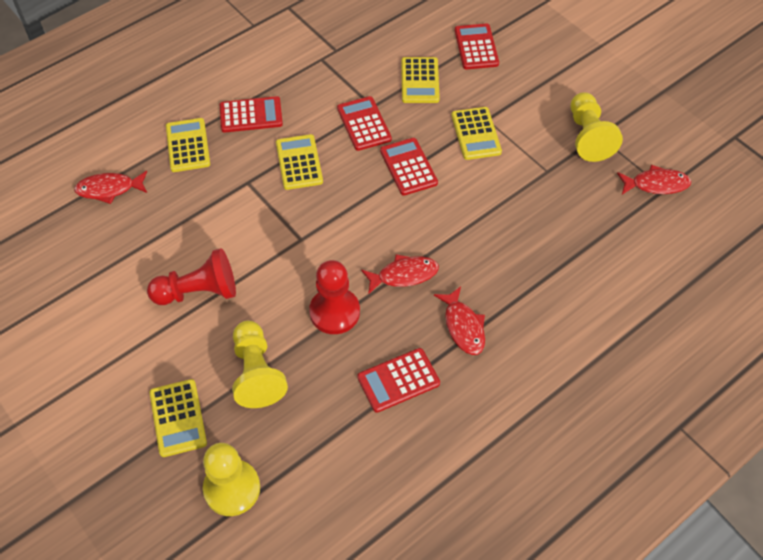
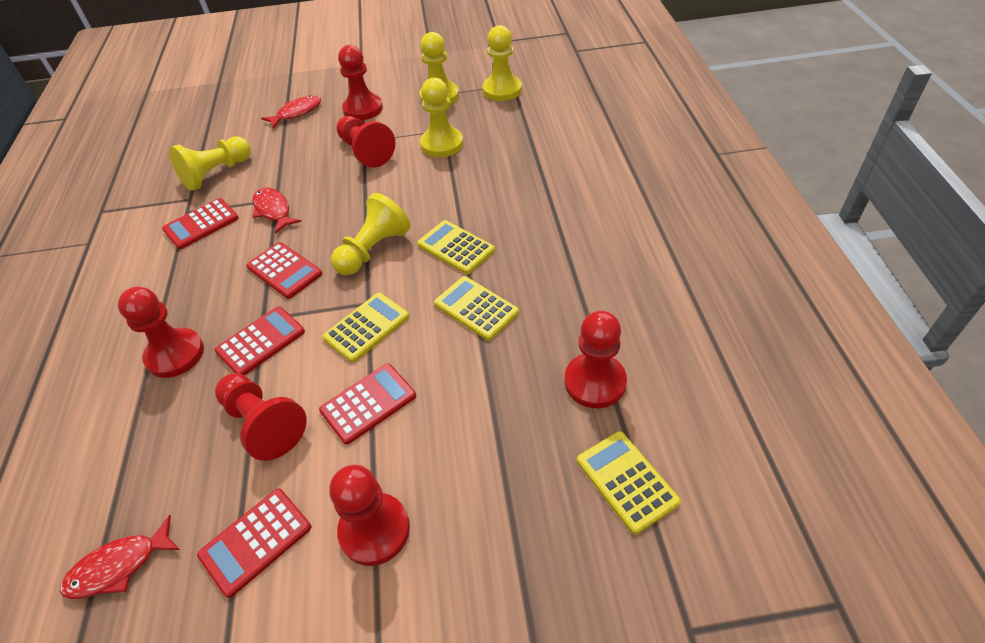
red fish: [74,171,147,204] [361,254,439,295] [434,286,485,355] [617,165,691,194] = 4 -> [60,515,180,599] [252,187,302,234] [261,95,321,128] = 3
red pawn: [147,248,236,305] [309,260,360,334] = 2 -> [118,287,204,378] [215,373,307,461] [330,465,410,566] [336,116,395,168] [338,45,383,120] [565,311,627,408] = 6
yellow calculator: [149,379,207,457] [166,118,210,172] [276,134,323,190] [401,57,440,103] [451,107,502,160] = 5 -> [322,293,409,363] [417,220,495,274] [434,276,519,340] [577,431,681,534] = 4
yellow pawn: [203,443,260,516] [232,321,288,408] [571,92,623,162] = 3 -> [169,136,251,191] [331,193,411,275] [419,32,459,104] [420,78,463,157] [483,25,522,101] = 5

